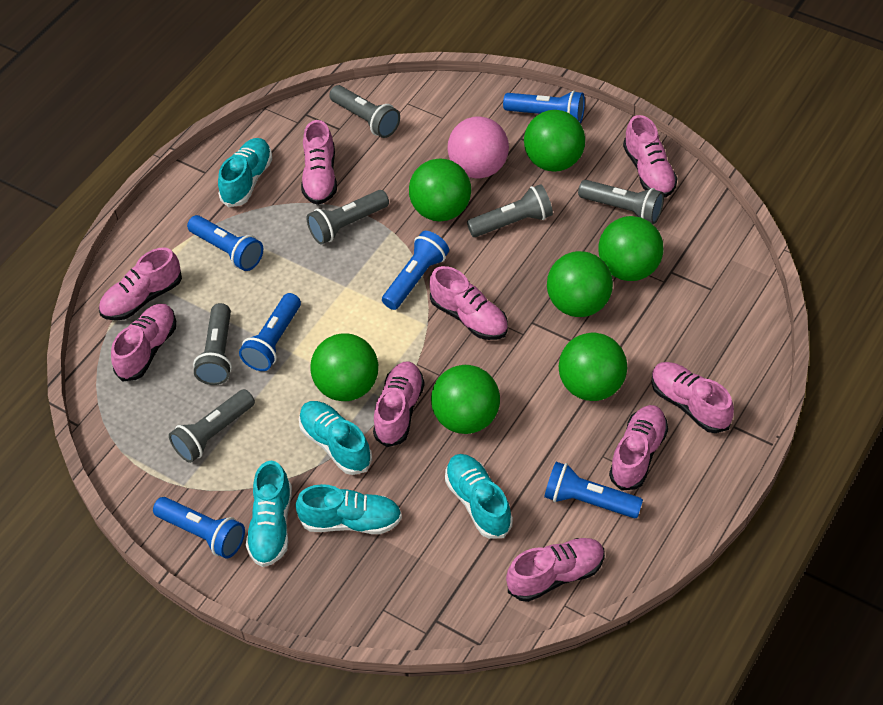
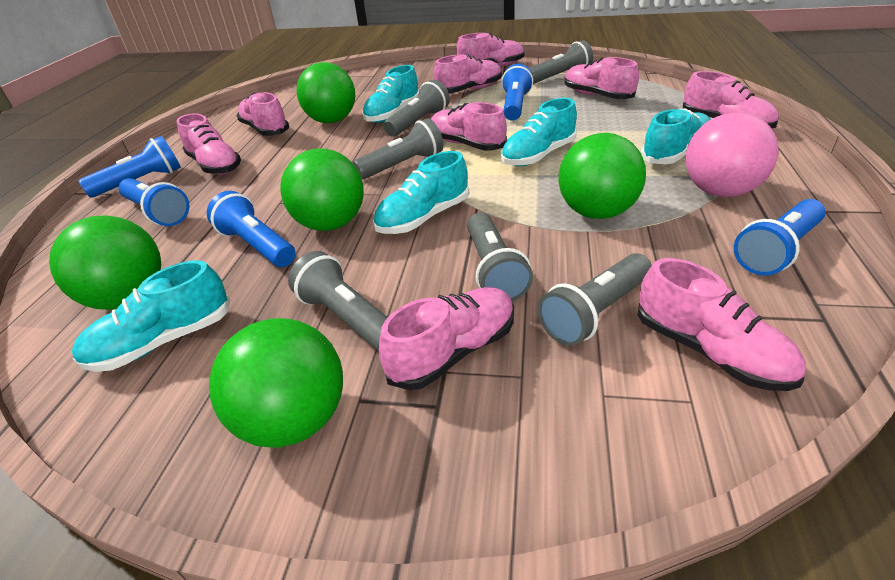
blue flashlight: [153,497,245,559] [187,215,263,271] [239,293,301,371] [382,231,449,310] [503,90,585,124] [544,462,643,518] = 6 -> [78,136,181,198] [118,178,190,226] [207,191,296,267] [501,64,533,121] [734,199,826,276] = 5
green ball: [311,334,378,401] [409,159,471,222] [431,365,500,434] [524,110,585,172] [547,251,613,317] [559,333,627,401] [598,216,664,281] = 7 -> [49,215,161,310] [209,318,343,448] [280,148,364,231] [296,62,355,123] [558,133,646,219] = 5

